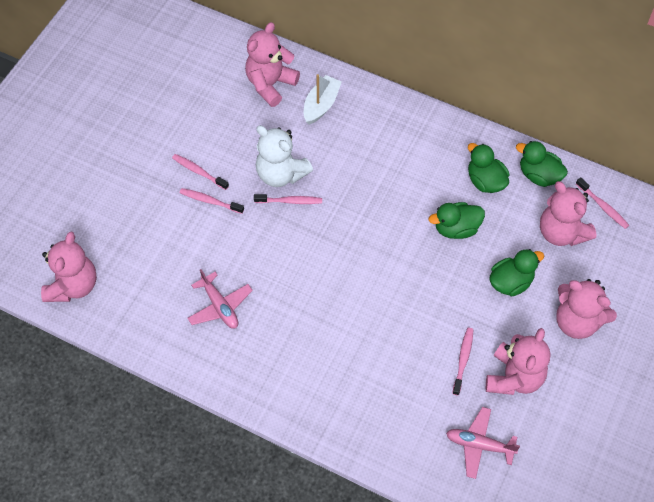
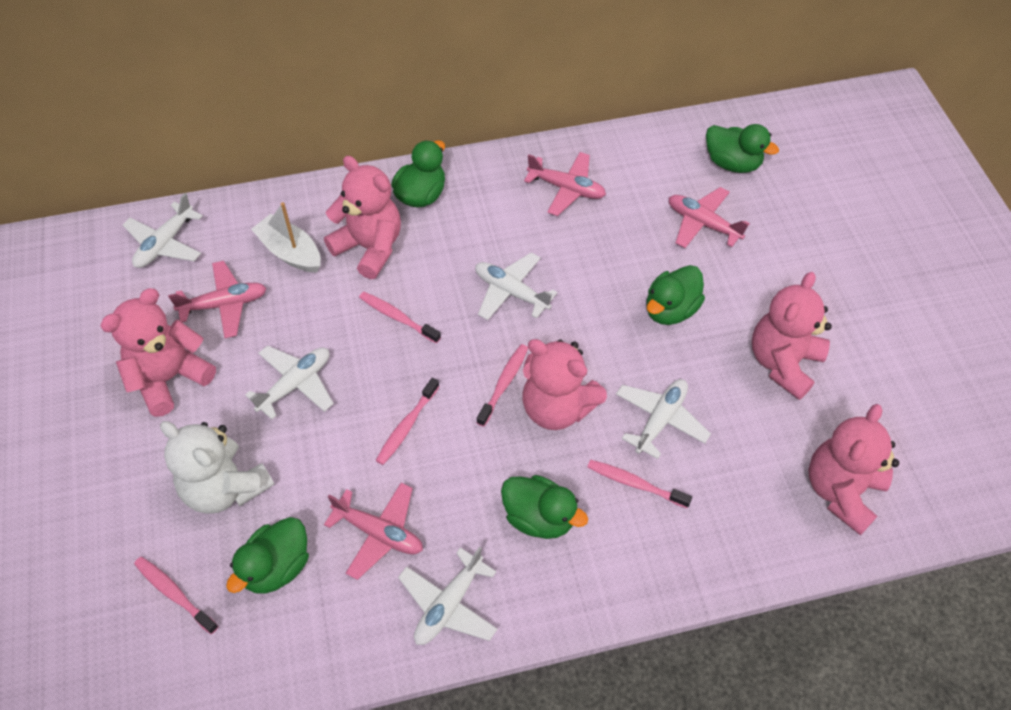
green duck: [429,202,485,239] [468,143,509,193] [490,249,544,296] [516,141,568,187] = 4 -> [226,517,309,594] [391,140,445,208] [501,475,588,539] [646,265,705,325] [706,124,779,173] = 5
pink plane: [187,269,253,329] [446,407,520,479] = 2 -> [168,261,267,338] [324,483,423,580] [524,152,606,216] [669,187,750,248] = 4
white plane: none = 0 -> [123,193,203,268] [245,345,334,420] [398,546,498,645] [475,252,558,320] [616,379,711,459] = 5

